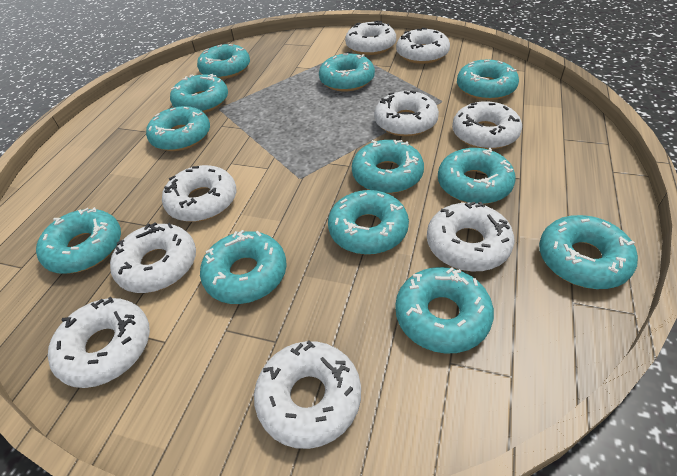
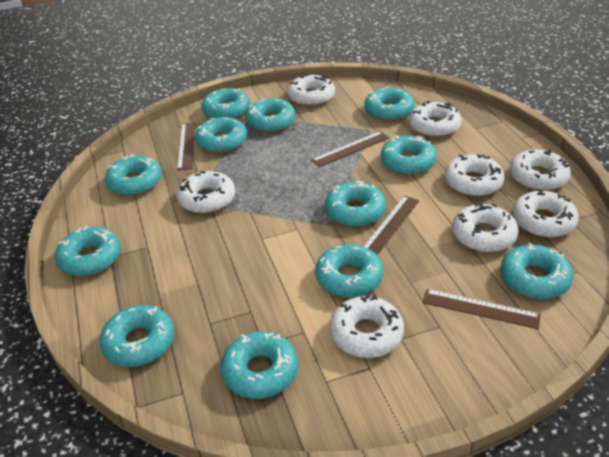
brown ruler: none = 0 -> [177,122,196,170] [311,131,389,167] [363,196,419,255] [422,289,541,329] = 4
white donut: [48,297,150,388] [110,222,196,293] [162,165,236,222] [254,340,361,449] [345,20,396,55] [374,90,439,136] [396,28,450,64] [427,201,514,272] [452,101,522,150] = 9 -> [177,171,235,214] [287,74,335,107] [330,295,404,358] [409,101,462,138] [444,154,505,197] [452,203,519,253] [509,149,571,191] [512,189,579,238] = 8

